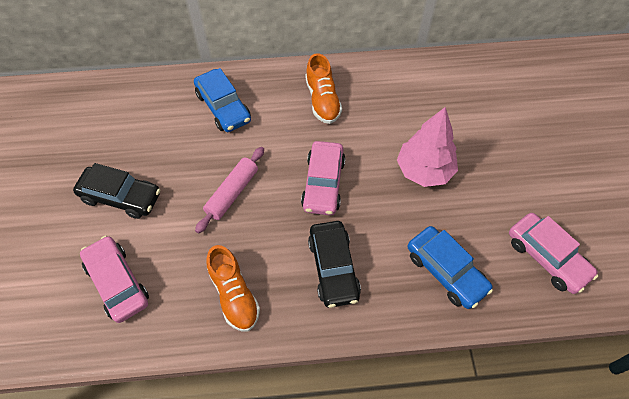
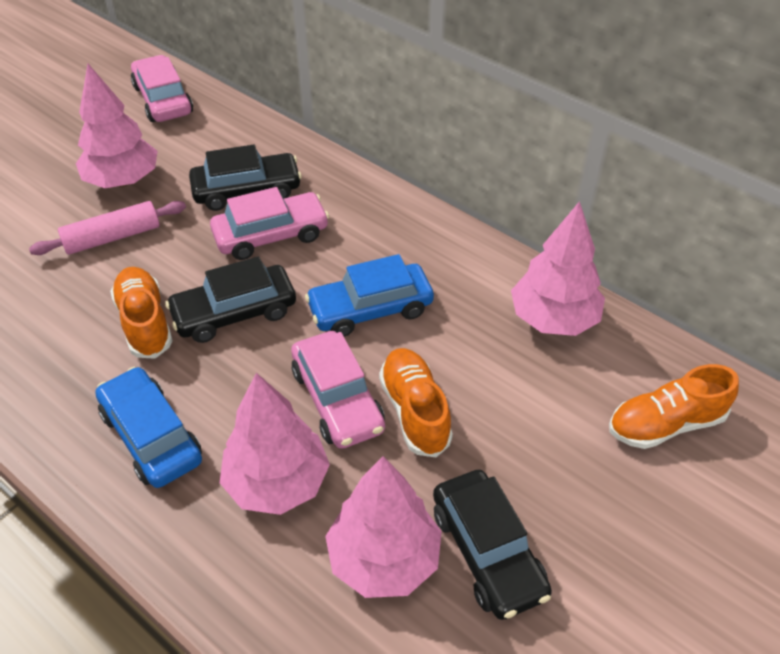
black car: [73,163,160,219] [308,221,361,308] = 2 -> [165,256,296,343] [189,145,302,211] [433,470,552,620] = 3
orange shoe: [206,245,260,332] [305,53,342,124] = 2 -> [110,267,172,359] [379,348,453,457] [609,364,739,449] = 3
pink tree: [397,107,458,187] = 1 -> [76,64,157,188] [220,373,330,515] [325,456,442,598] [511,201,605,336] = 4

